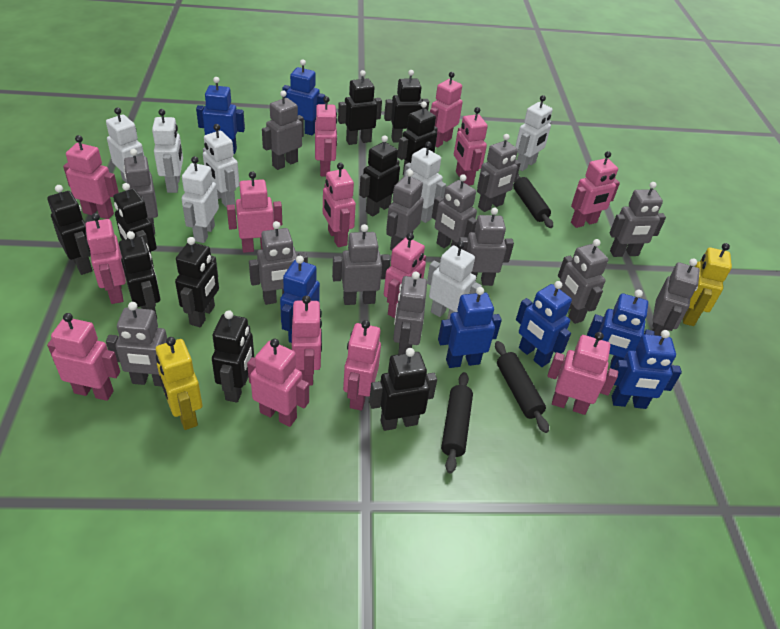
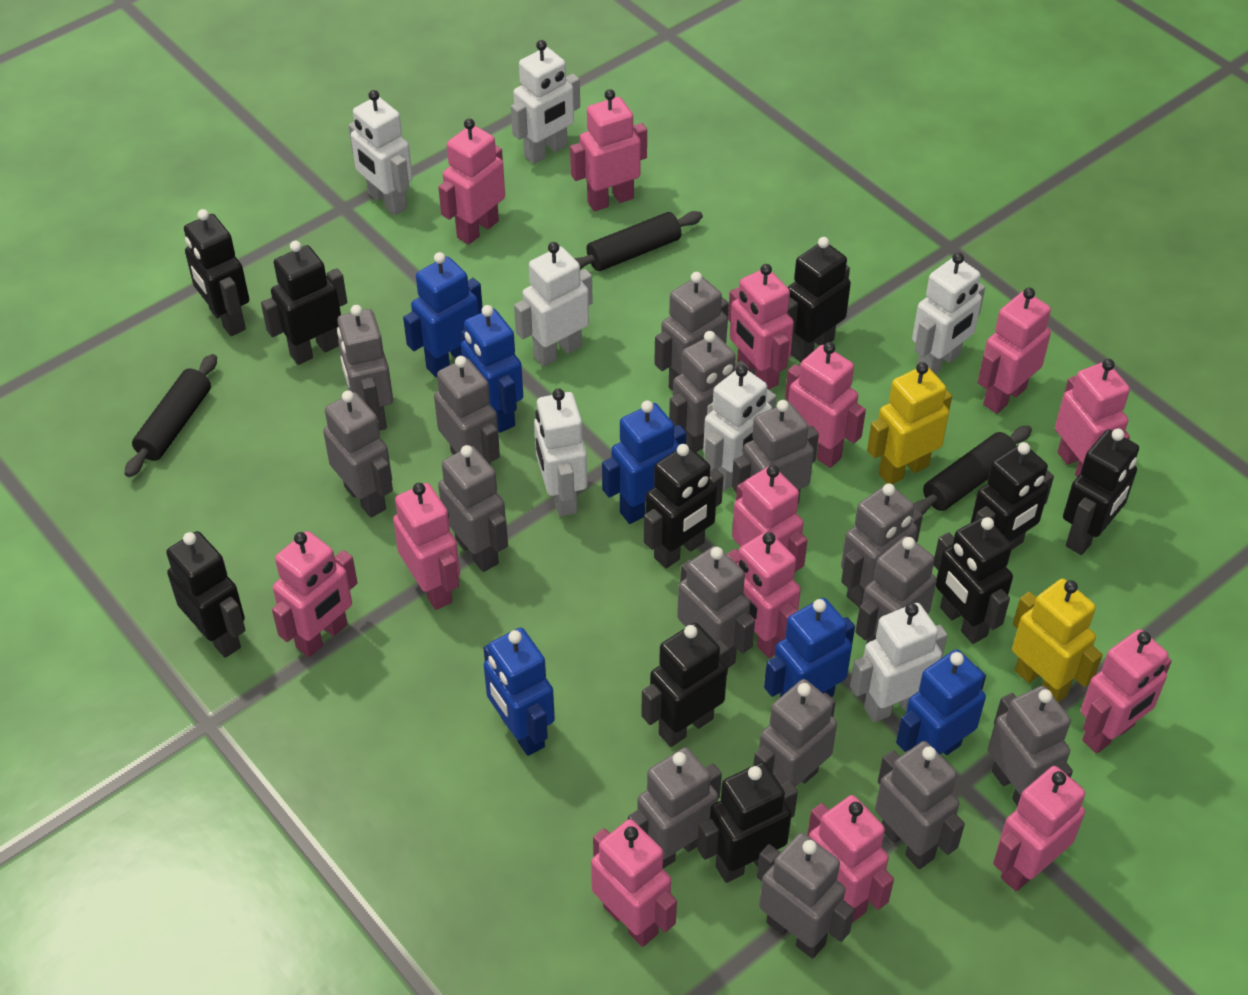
blue robot: [196,77,245,154] [280,256,320,343] [282,59,325,136] [438,287,502,368] [516,281,572,367] [587,290,655,369] [612,330,682,409] = 7 -> [403,252,483,377] [461,305,523,433] [484,628,555,756] [602,400,687,524] [764,598,855,697] [896,649,986,755] = 6
grey robot: [106,302,167,386] [124,149,158,235] [249,221,308,305] [262,90,304,170] [332,224,390,305] [386,170,424,250] [393,271,427,354] [432,174,477,248] [459,207,514,286] [477,134,521,212] [558,239,608,324] [609,182,666,257] [652,259,700,336] = 13 -> [323,391,393,518] [337,305,393,431] [434,356,500,465] [438,445,508,572] [628,747,722,869] [654,272,729,391] [669,331,749,452] [677,546,755,668] [732,400,819,504] [753,679,837,787] [757,833,855,959] [841,483,923,607] [855,536,937,644] [875,741,965,869] [988,686,1073,806] = 15

